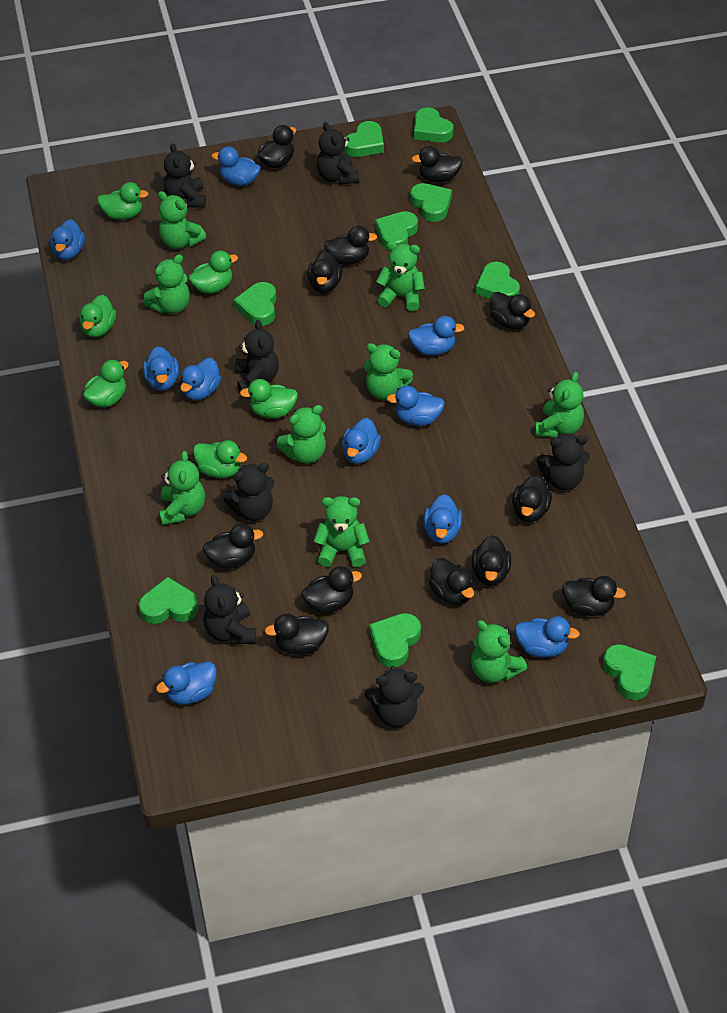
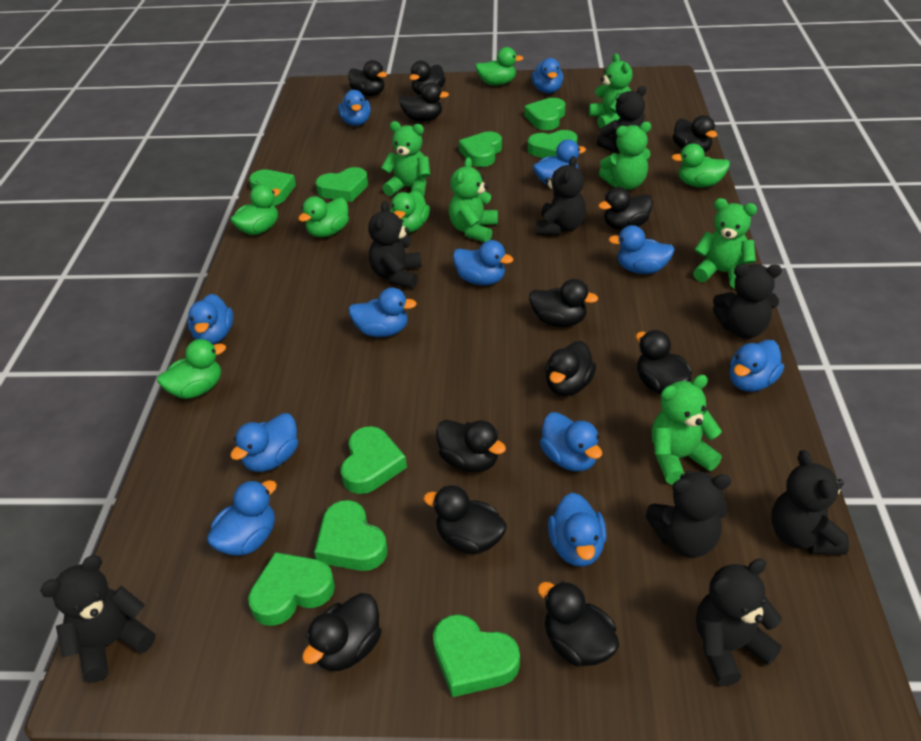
black teddy bear: [164,143,206,208] [204,575,256,645] [223,463,274,521] [235,320,279,391] [317,122,359,184] [365,666,424,727] [537,433,590,490] = 7 -> [40,555,155,683] [368,201,421,289] [536,156,586,235] [597,86,646,153] [645,471,731,558] [696,558,782,686] [713,264,782,339] [771,450,849,554] = 8
blue duck: [50,219,85,260] [143,346,179,390] [156,661,217,705] [180,358,221,400] [212,146,261,186] [342,418,381,464] [386,385,445,426] [408,316,465,356] [423,494,462,544] [515,616,580,657] = 10 -> [188,294,233,344] [207,480,277,556] [230,413,298,472] [338,90,371,126] [349,287,417,337] [453,240,513,285] [531,58,563,93] [533,139,586,185] [540,412,602,471] [548,493,607,567] [608,225,675,274] [730,340,784,392] = 12
green teddy bear: [143,254,190,314] [158,191,206,249] [159,451,205,526] [277,405,326,464] [314,496,370,567] [364,343,413,400] [376,241,425,311] [471,620,527,683] [535,372,584,438] = 9 -> [381,121,430,197] [449,157,498,242] [589,53,632,128] [599,122,651,190] [651,375,722,485] [693,198,757,289] = 6

